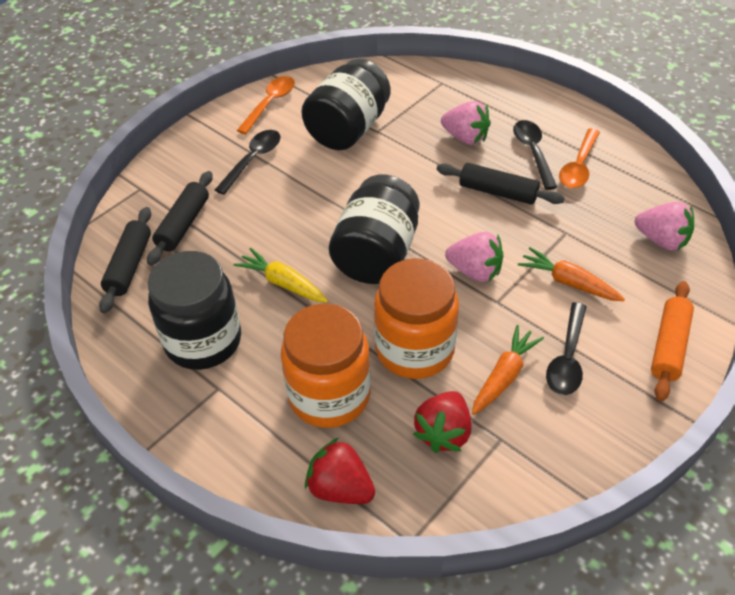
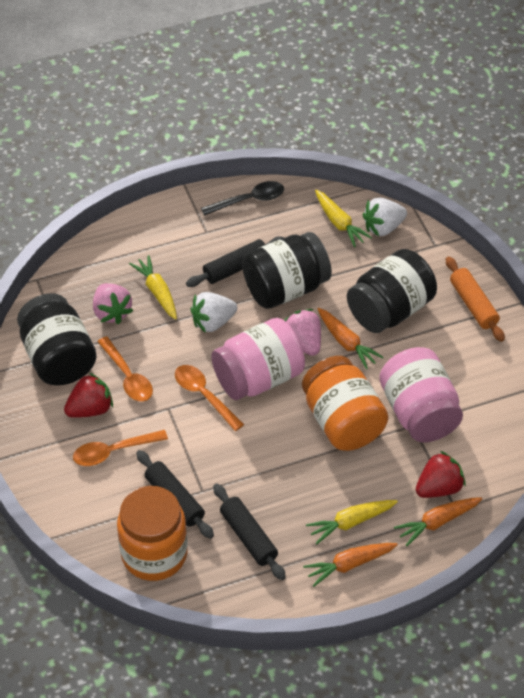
black spoon: [215,130,281,195] [513,120,557,190] [546,302,587,395] = 3 -> [201,181,284,216] = 1
orange carrot: [472,325,544,415] [518,247,625,301] = 2 -> [303,543,398,587] [318,308,384,369] [394,497,482,546] = 3
orange spoon: [237,76,295,134] [559,128,600,188] = 2 -> [73,430,168,466] [97,336,153,402] [175,365,244,431] = 3
pink jar: none = 0 -> [211,318,305,400] [379,347,463,442] = 2
pink strawberry: [441,101,491,145] [445,232,504,282] [635,202,694,251] = 3 -> [93,283,133,324] [284,309,321,356] = 2
white strawberry: none = 0 -> [191,292,237,333] [363,198,407,236] = 2
yellow carrot: [234,248,328,303] = 1 -> [129,255,177,320] [306,500,398,544] [315,190,372,247] = 3

